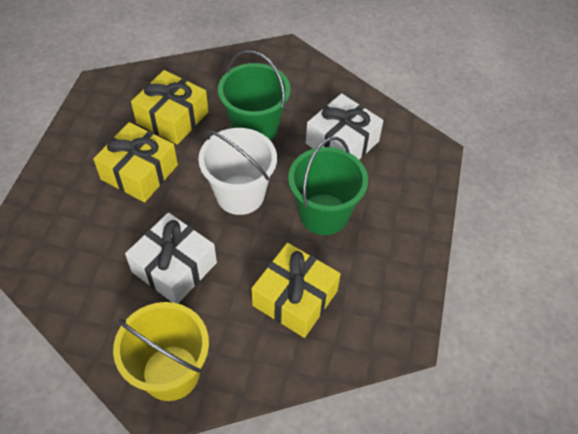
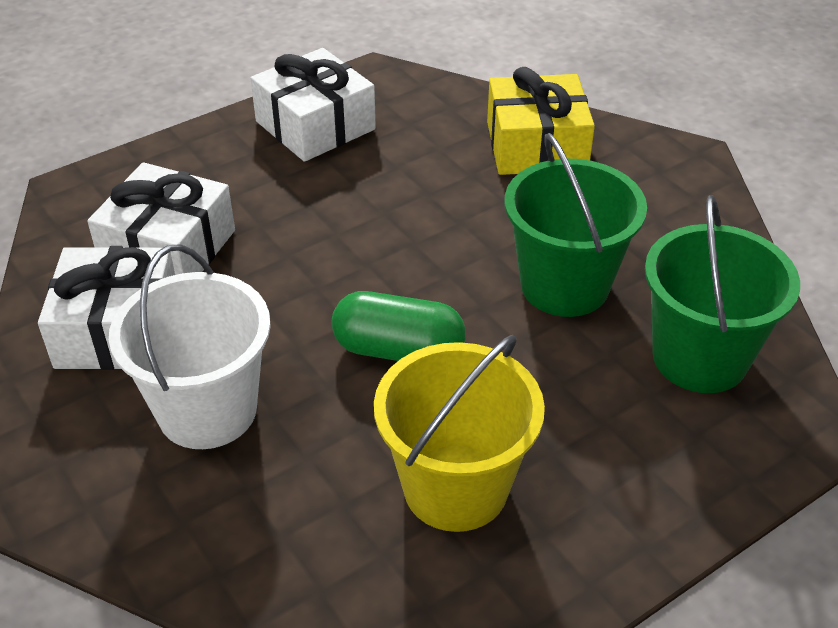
green capsule: none = 0 -> [331,291,466,361] = 1
white gift: [125,213,217,304] [306,93,383,160] = 2 -> [38,246,175,370] [87,162,235,275] [250,48,376,162] = 3
yellow gift: [93,122,178,202] [131,70,209,145] [251,243,341,338] = 3 -> [487,67,595,175] = 1

